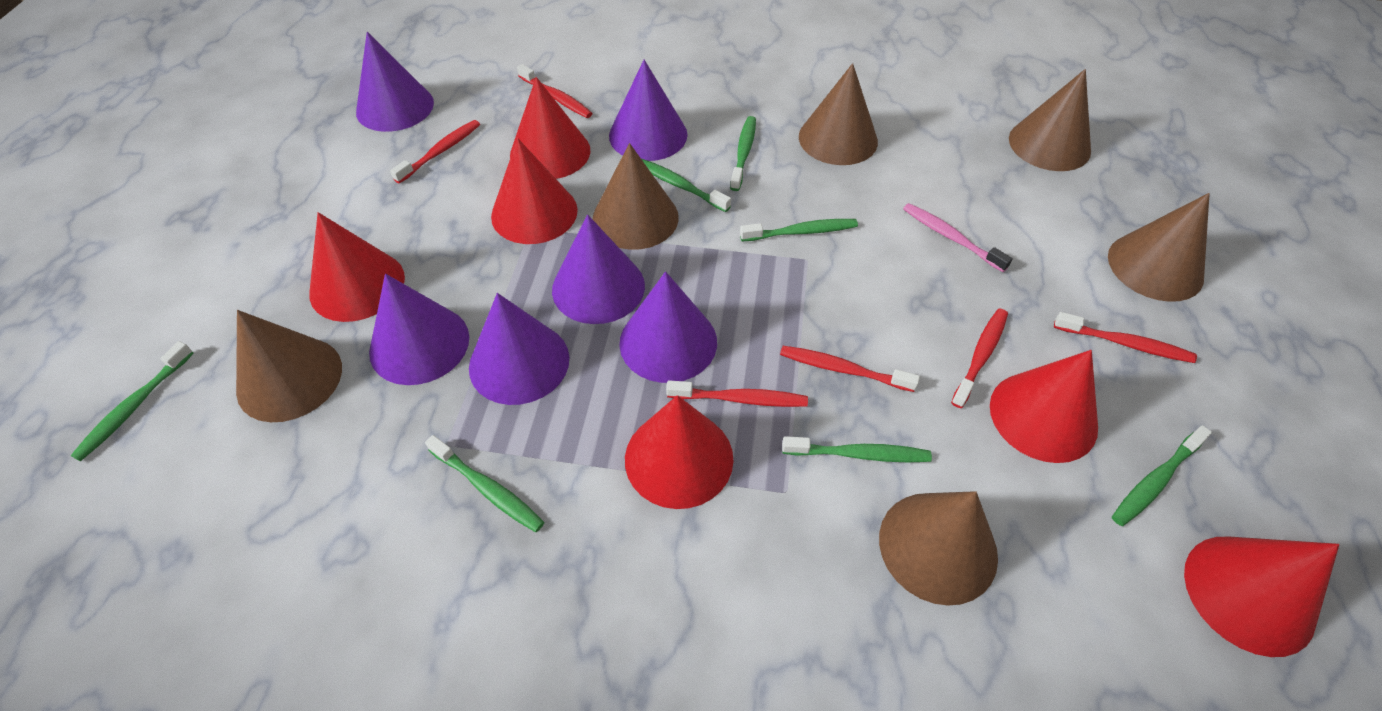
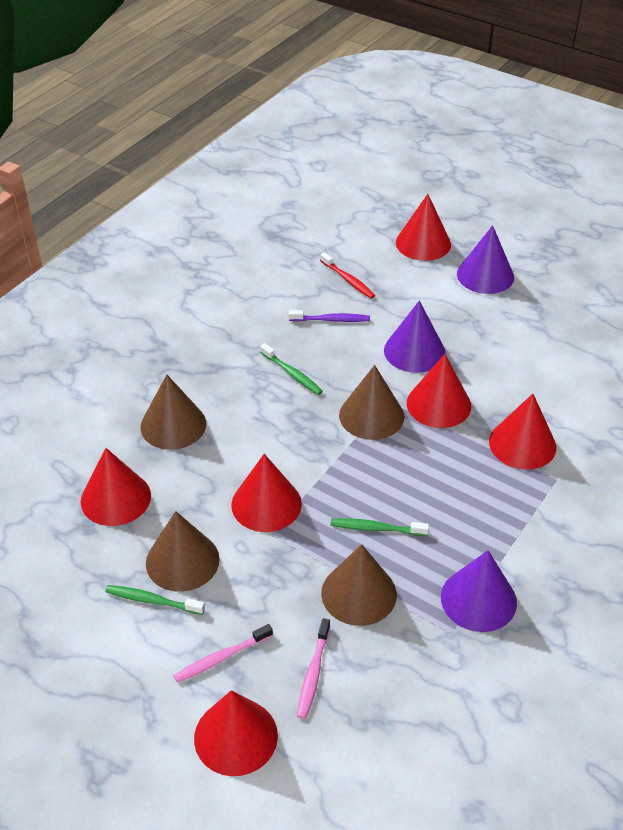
brown cone: [236,310,342,422] [593,143,679,250] [799,63,878,165] [879,491,998,606] [1009,69,1091,171] [1108,193,1210,302] = 6 -> [140,374,206,450] [146,511,220,592] [321,544,397,626] [339,365,404,440] = 4
green toothbrush: [71,341,194,461] [425,435,544,532] [642,159,731,212] [730,116,756,191] [740,219,858,241] [782,436,932,462] [1112,425,1212,526] = 7 -> [105,585,205,615] [260,343,323,395] [331,518,429,536] = 3
pink toothbrush: [903,203,1013,272] = 1 -> [174,624,273,683] [297,618,330,719] = 2
purple cone: [356,32,434,132] [369,274,469,385] [469,293,569,405] [552,214,645,324] [609,60,687,161] [619,271,717,383] = 6 -> [384,301,446,373] [441,550,517,632] [457,225,514,294] = 3
purple toothbrush: none = 0 -> [289,310,370,322] = 1
red toothbrush: [390,120,480,183] [517,64,593,118] [666,380,808,407] [780,346,920,392] [951,309,1008,408] [1054,312,1197,363] = 6 -> [320,252,375,299] = 1

